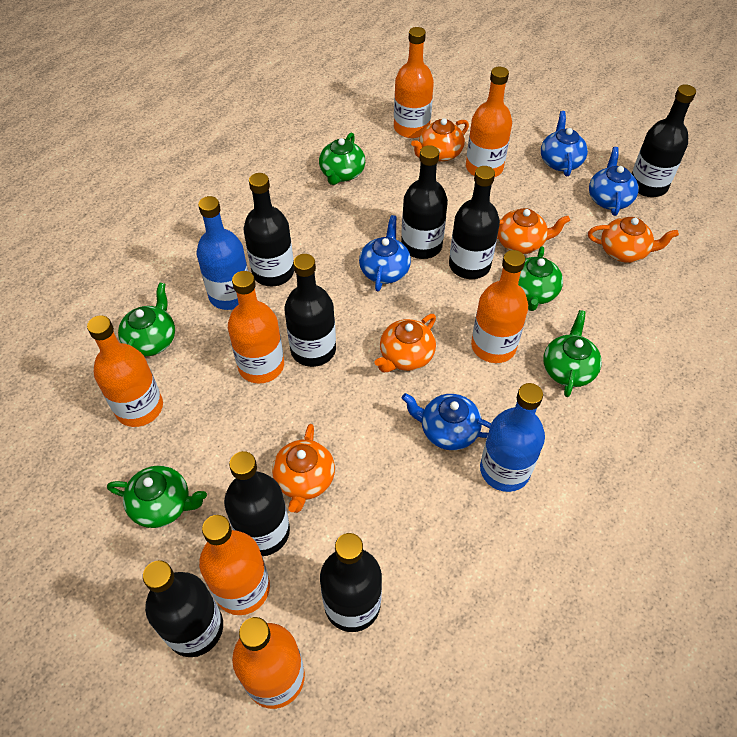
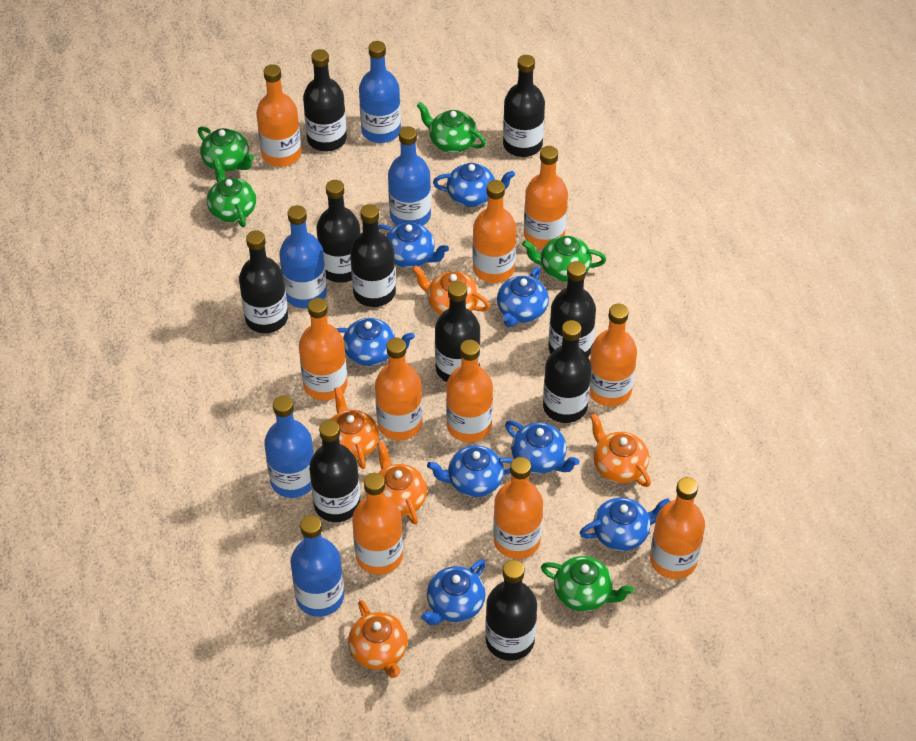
black bottle: [143,560,223,657] [224,451,290,556] [244,173,294,286] [284,254,336,367] [320,533,382,632] [401,145,448,259] [449,166,500,279] [632,84,696,197] = 8 -> [239,230,288,333] [303,49,347,152] [309,420,360,522] [317,180,360,283] [350,204,396,307] [435,281,480,382] [485,560,537,661] [503,55,545,157] [543,320,592,423] [548,261,596,357] = 10
blue bottle: [197,196,248,310] [480,383,545,492] = 2 -> [264,395,314,498] [279,205,327,308] [290,515,344,617] [359,41,401,143] [388,126,431,226] = 5
blue teapot: [359,215,411,291] [402,393,491,450] [541,111,588,176] [589,147,639,216] = 4 -> [336,318,415,366] [378,222,449,268] [421,559,486,625] [427,445,513,497] [433,163,515,207] [497,267,549,327] [505,420,579,474] [580,498,671,551] = 8
orange bottle: [87,315,163,427] [199,515,270,615] [228,271,284,383] [232,617,305,709] [394,27,434,138] [466,67,512,177] [471,250,528,363] = 7 -> [256,64,302,167] [299,298,348,401] [352,473,403,575] [375,338,423,440] [446,340,493,442] [472,180,516,283] [493,457,543,559] [524,146,568,248] [589,304,637,406] [650,477,705,579] = 10

